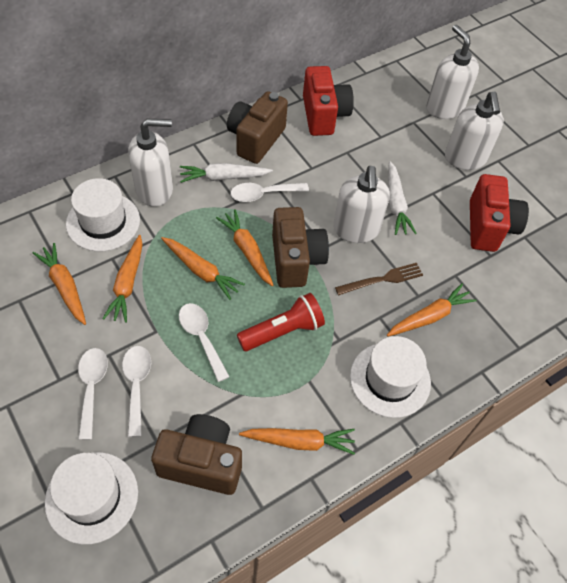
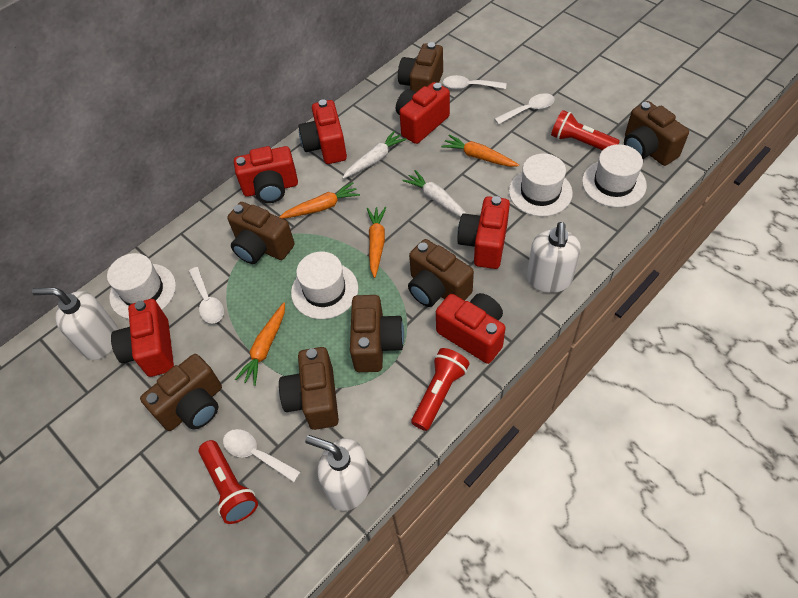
brown camera: [151,414,242,495] [227,91,288,164] [272,207,329,288] = 3 -> [140,354,222,431] [227,202,295,264] [279,347,339,430] [350,295,404,372] [398,42,443,92] [408,239,474,307] [624,101,689,166] = 7
brown fork: [335,263,423,295] = 1 -> none = 0
orange carrot: [33,243,86,325] [102,235,142,323] [161,237,245,300] [216,209,273,286] [239,428,355,455] [387,283,477,337] = 6 -> [235,303,285,386] [280,182,360,219] [367,207,386,278] [441,135,519,167] = 4
red camera: [303,66,354,136] [470,174,529,252] = 2 -> [111,299,174,377] [234,146,298,203] [298,99,347,164] [396,82,450,144] [436,293,505,364] [457,196,510,269] = 6
red flashlight: [237,293,325,351] = 1 -> [199,440,258,524] [412,348,470,431] [551,110,620,150] = 3
white hat: [45,452,138,545] [66,178,140,252] [350,336,431,418] = 3 -> [107,253,176,319] [291,252,358,319] [509,153,573,217] [582,144,647,207] = 4
white soap dispenser: [128,119,173,207] [333,166,390,243] [426,25,479,119] [445,92,504,170] = 4 -> [32,287,118,360] [305,435,371,511] [527,222,581,293] = 3

